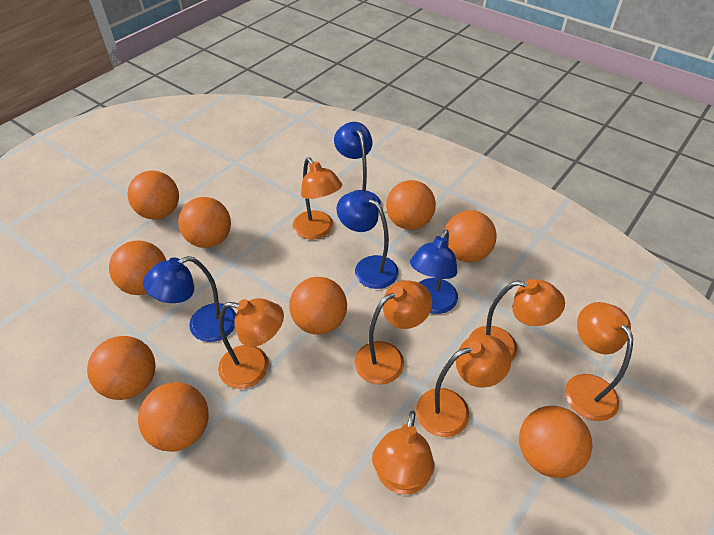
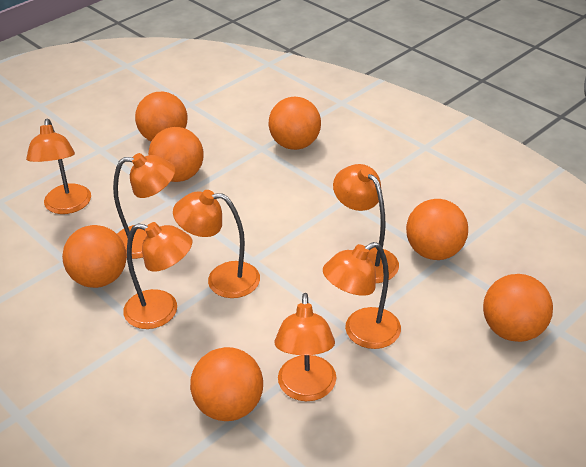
blue lamp: [143,256,236,342] [334,122,381,205] [336,191,399,289] [410,230,458,314] = 4 -> none = 0
orange ball: [87,336,156,400] [109,241,166,295] [127,171,179,219] [138,382,208,452] [178,197,231,248] [289,277,347,335] [386,180,436,230] [445,210,497,262] [519,406,592,478] = 9 -> [62,225,127,288] [135,92,187,141] [148,127,203,182] [190,347,263,421] [269,97,321,150] [406,199,468,260] [483,274,553,342] = 7

